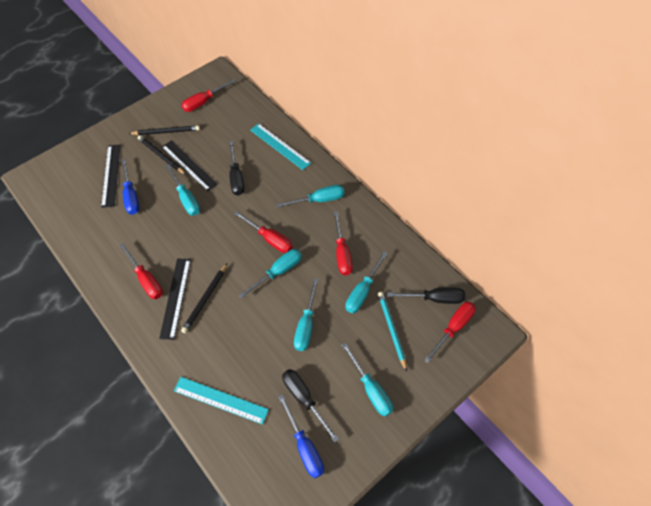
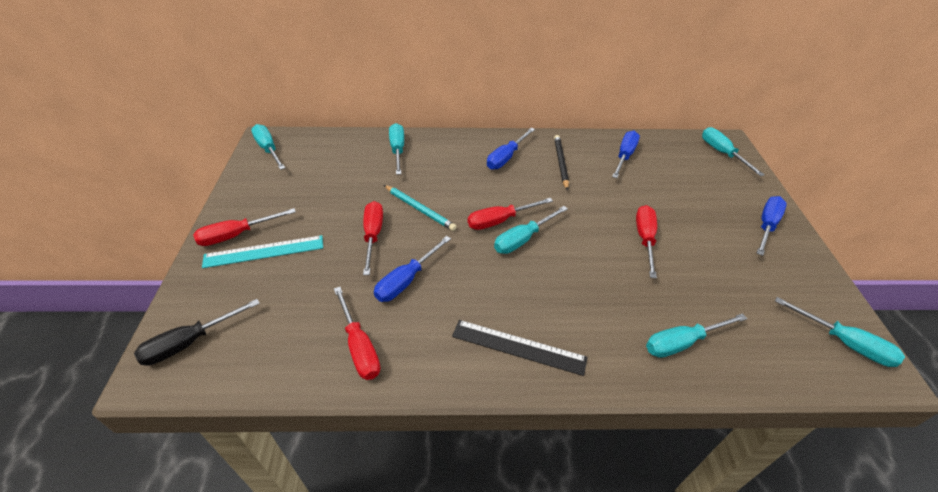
black pencil: [129,125,200,135] [138,135,186,175] [181,264,227,333] = 3 -> [554,135,569,191] = 1
black ruler: [101,145,121,208] [159,258,191,340] [162,141,218,191] = 3 -> [452,320,588,376] = 1
black screwdriver: [228,141,244,196] [282,369,339,442] [387,287,465,304] = 3 -> [134,299,260,366] = 1
blue screwdriver: [121,159,139,215] [278,394,324,478] = 2 -> [374,236,451,302] [487,128,535,170] [612,131,640,178] [757,196,787,256] = 4
turquoise ruler: [174,377,269,425] [250,123,311,170] = 2 -> [202,235,323,268] = 1

